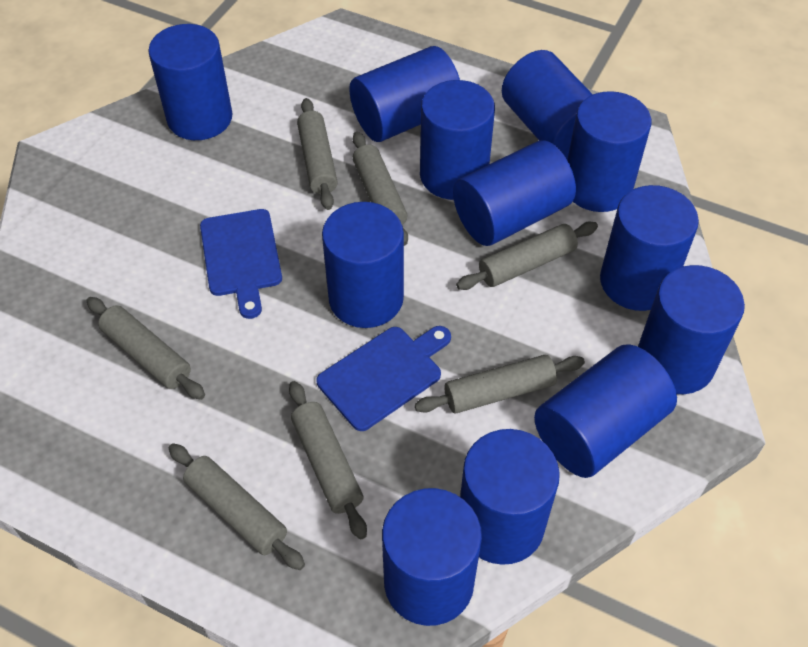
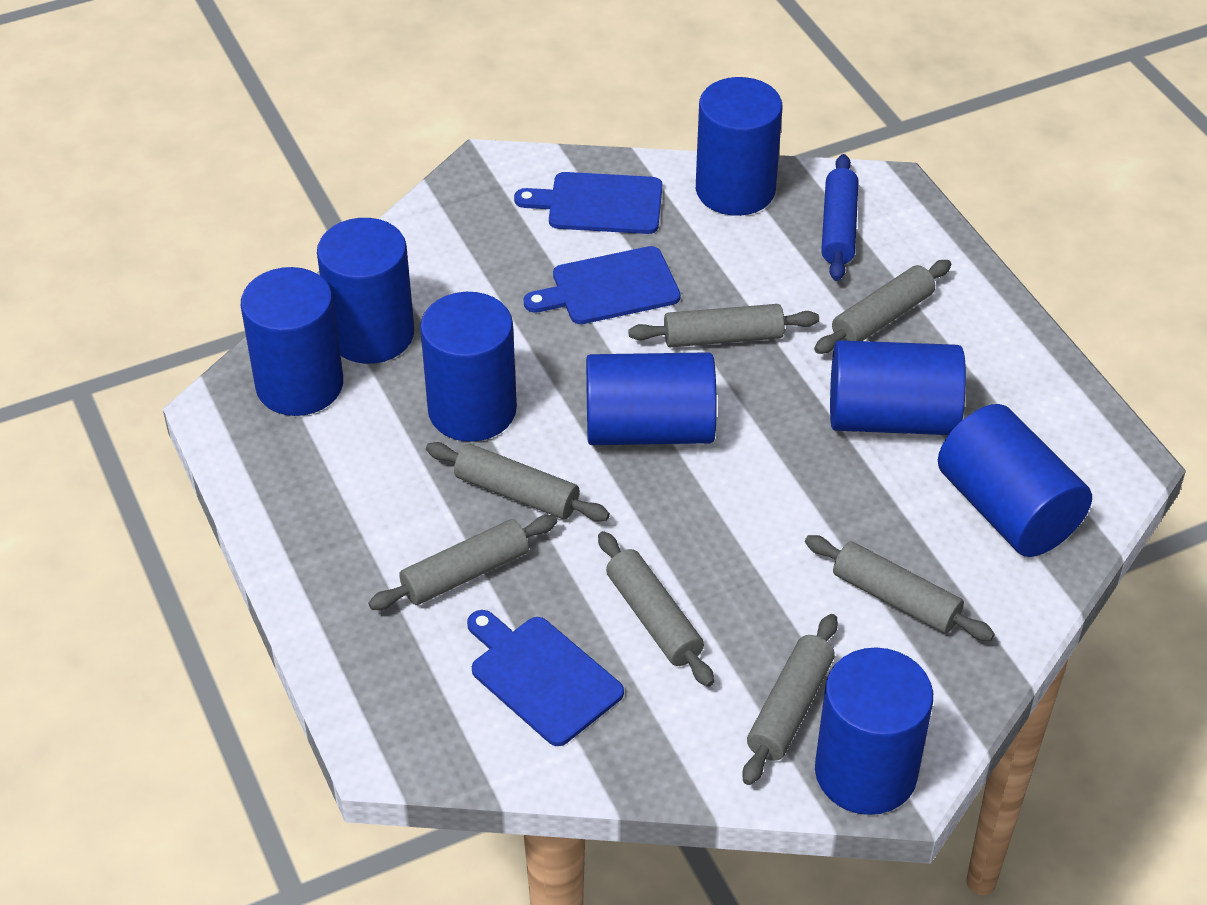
blue cutting board: [200,209,282,319] [317,326,451,431] = 2 -> [467,610,624,746] [514,172,662,234] [524,246,681,324] = 3
blue cylinder: [148,24,233,140] [322,202,404,328] [349,46,460,142] [382,488,482,626] [420,80,495,200] [453,140,576,246] [460,429,560,565] [502,50,593,160] [534,344,677,478] [567,91,651,212] [600,185,699,311] [638,265,745,394] = 12 -> [241,267,343,416] [317,218,414,364] [420,292,517,442] [586,352,717,445] [696,77,782,216] [815,648,933,815] [830,340,966,435] [938,404,1092,557] = 8
blue rolling pin: none = 0 -> [821,154,858,281] = 1

